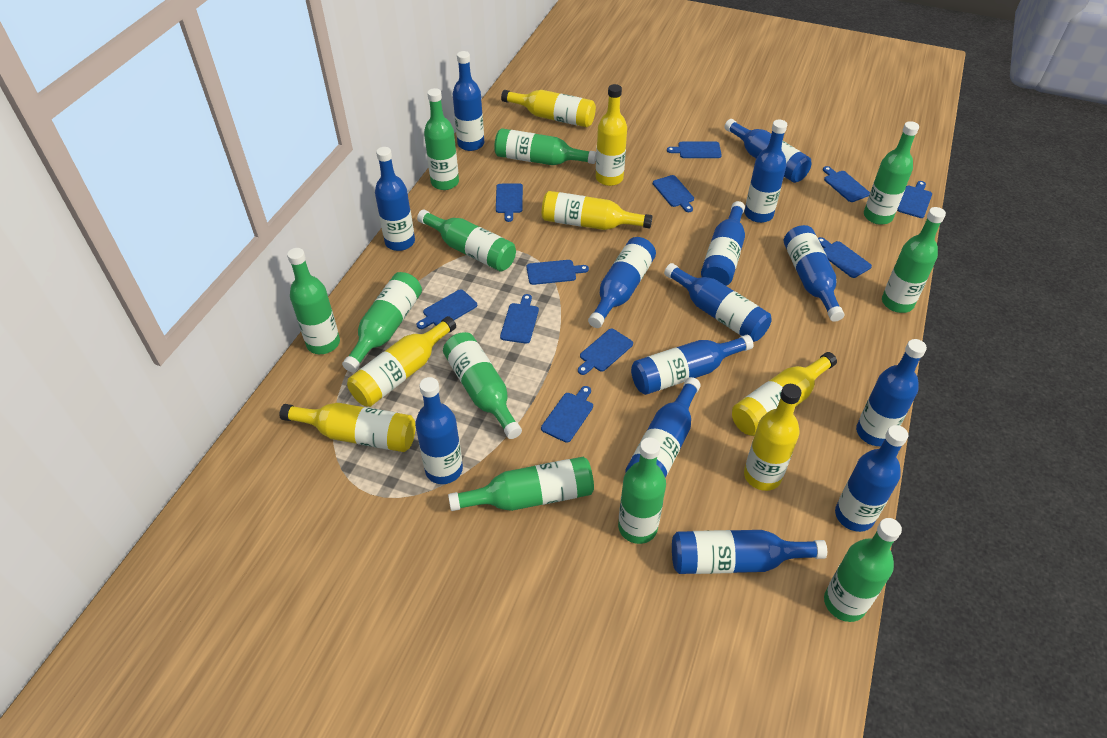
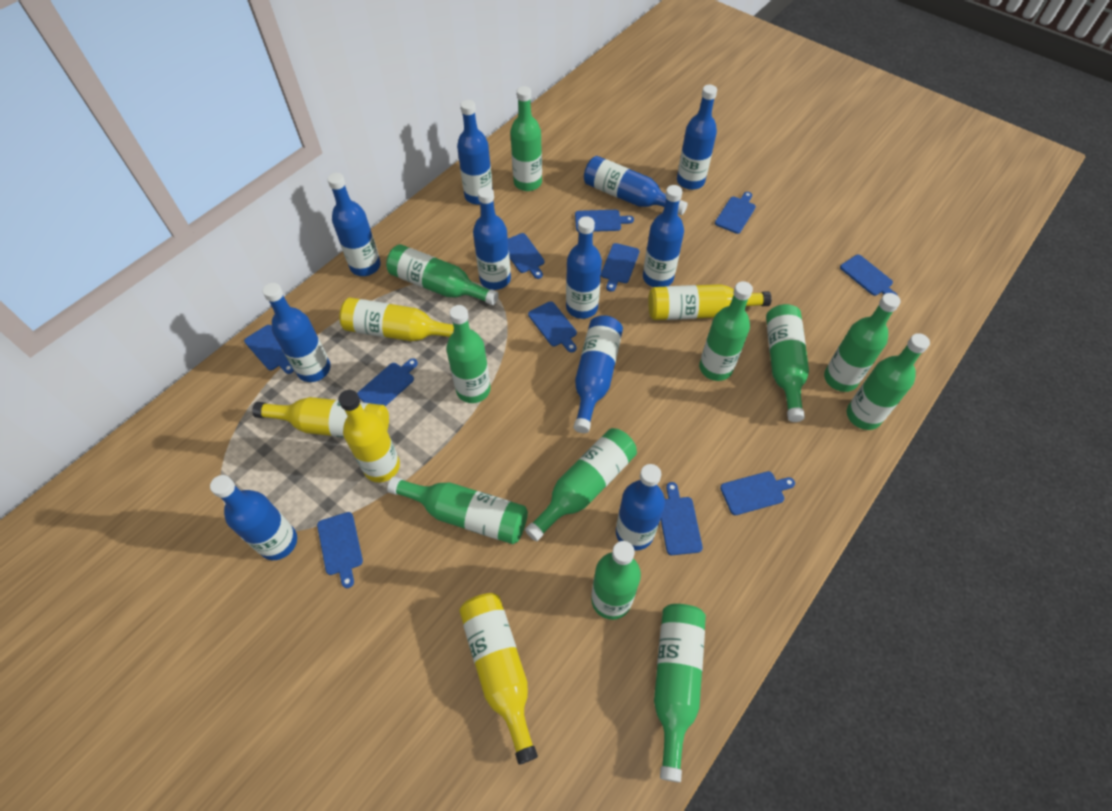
blue bottle: [375,147,415,251] [415,377,463,484] [453,51,484,151] [588,237,656,328] [625,377,701,478] [631,335,753,395] [664,263,772,342] [672,530,827,574] [701,201,745,286] [724,119,812,183] [744,120,787,223] [784,225,844,322] [835,425,908,532] [856,339,927,446] = 14 -> [210,475,297,560] [263,283,331,382] [327,173,381,276] [457,100,493,205] [473,187,511,290] [566,216,602,319] [574,315,623,433] [584,156,688,215] [616,464,665,550] [643,185,684,287] [677,85,717,190] = 11
yellow bottle: [279,403,416,452] [347,316,456,407] [501,90,596,127] [542,191,653,230] [596,84,627,186] [732,352,837,436] [744,384,801,491] = 7 -> [252,397,389,438] [338,390,400,482] [339,298,454,341] [459,593,538,765] [648,284,772,320] = 5

